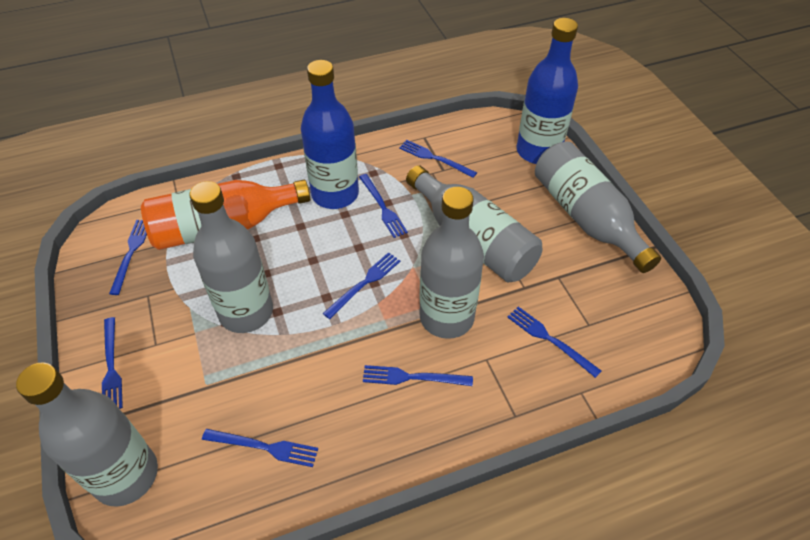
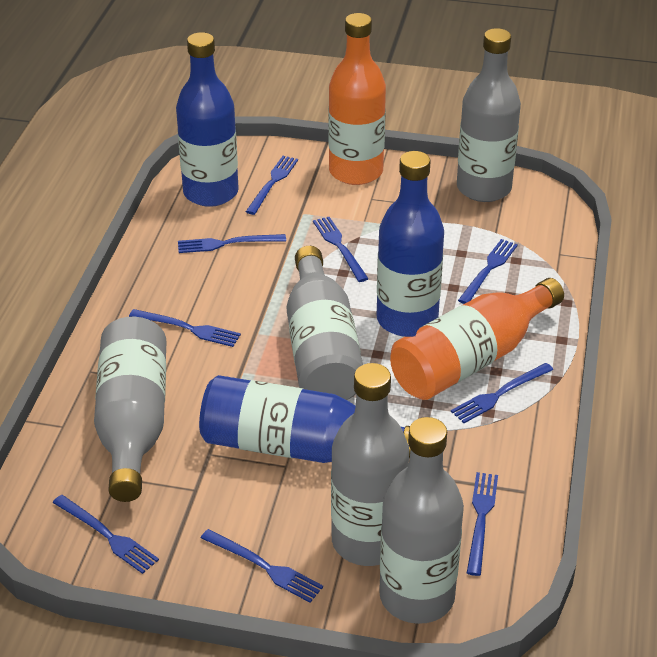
blue bottle: [301,60,359,209] [516,18,578,164] = 2 -> [176,32,239,207] [199,375,410,463] [377,151,444,337] = 3
blue fork: [102,317,123,409] [109,220,147,295] [202,429,318,467] [323,252,400,319] [359,174,408,238] [363,365,473,386] [399,140,477,178] [507,307,601,378] = 8 -> [53,495,159,574] [129,309,241,347] [178,234,286,253] [201,529,323,603] [246,156,298,215] [313,217,369,282] [451,363,553,423] [458,239,518,304] [467,472,498,576] = 9
orange bottle: [141,180,310,250] = 1 -> [328,13,386,185] [390,278,564,400] = 2

